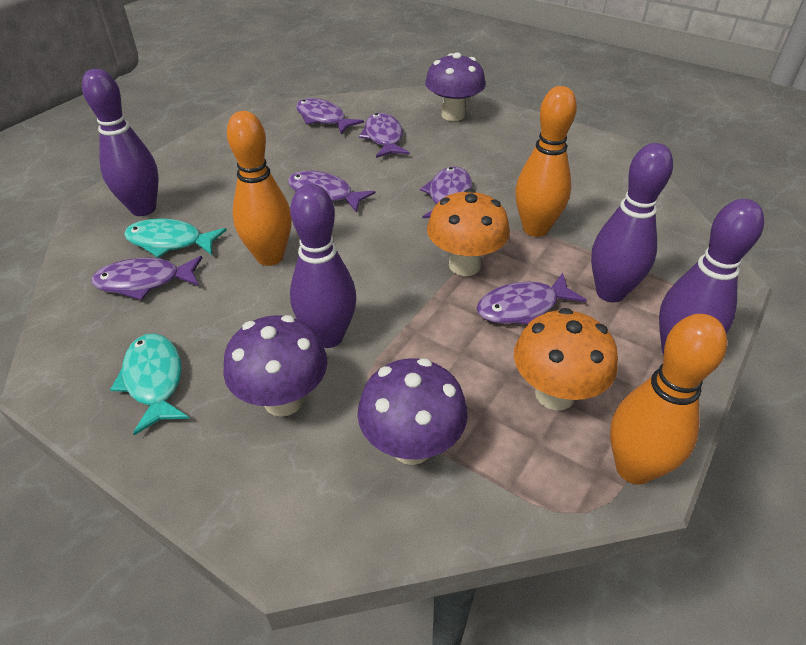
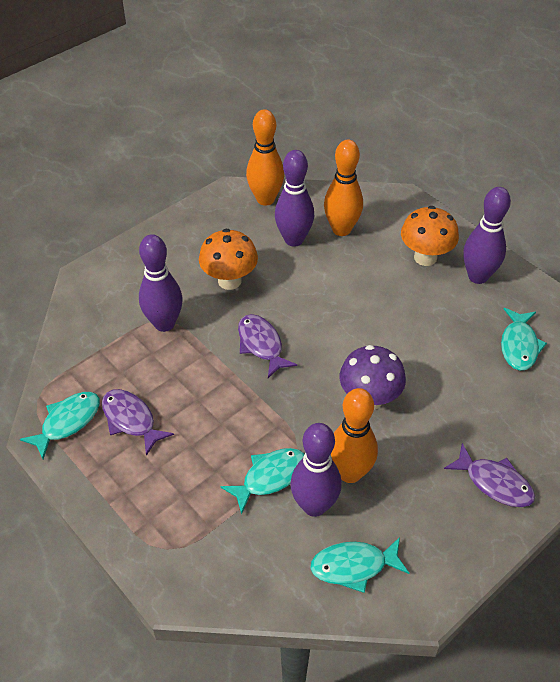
purple fish: [91,256,202,300] [288,171,375,213] [296,98,364,134] [359,113,410,158] [420,167,472,218] [477,273,587,324] = 6 -> [102,389,174,456] [238,314,297,378] [444,443,535,507] = 3
purple mushroom: [223,315,327,417] [357,358,468,465] [425,52,485,121] = 3 -> [340,345,406,410] = 1
turquoise fish: [110,333,190,435] [124,219,227,258] = 2 -> [20,392,100,459] [220,448,304,515] [310,537,409,593] [501,308,547,371] = 4

